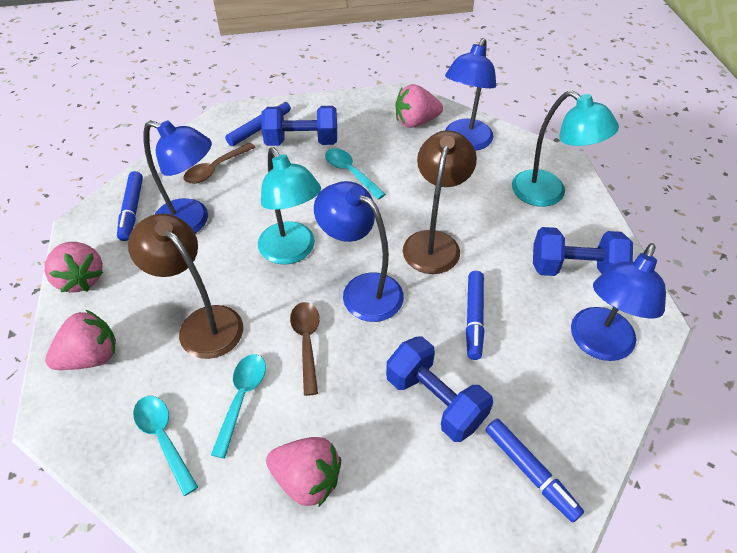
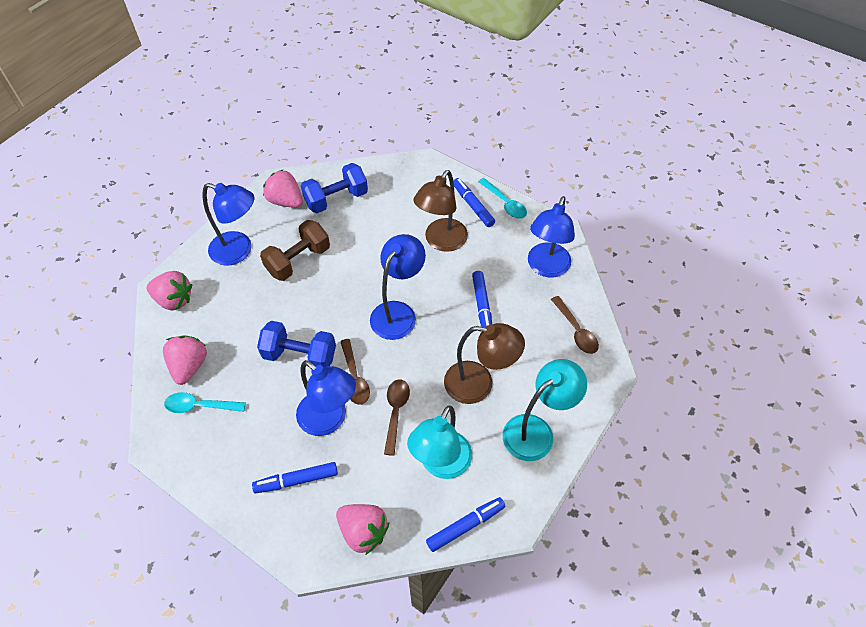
blue dumbbell: [261,106,337,146] [386,336,493,442] [533,227,633,276] = 3 -> [257,321,336,367] [301,163,368,213] = 2
brown dumbbell: none = 0 -> [260,220,330,281] = 1
brown spoon: [184,142,256,184] [290,302,320,396] = 2 -> [340,339,370,405] [384,379,410,456] [551,296,599,354] = 3
turquoise spoon: [133,396,198,496] [211,354,266,459] [325,148,386,199] = 3 -> [164,392,246,413] [478,178,527,219] = 2

